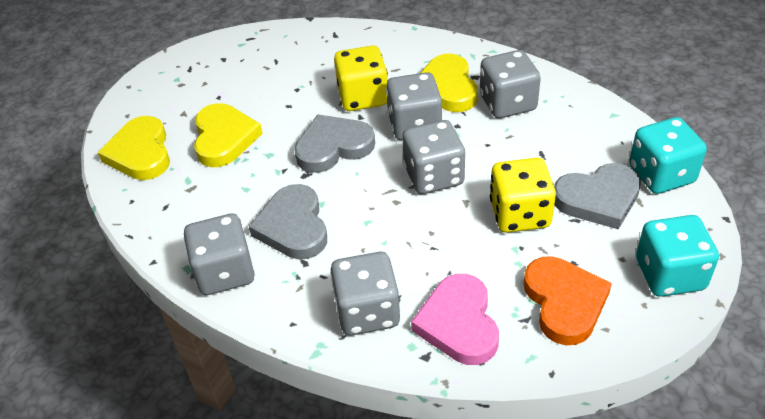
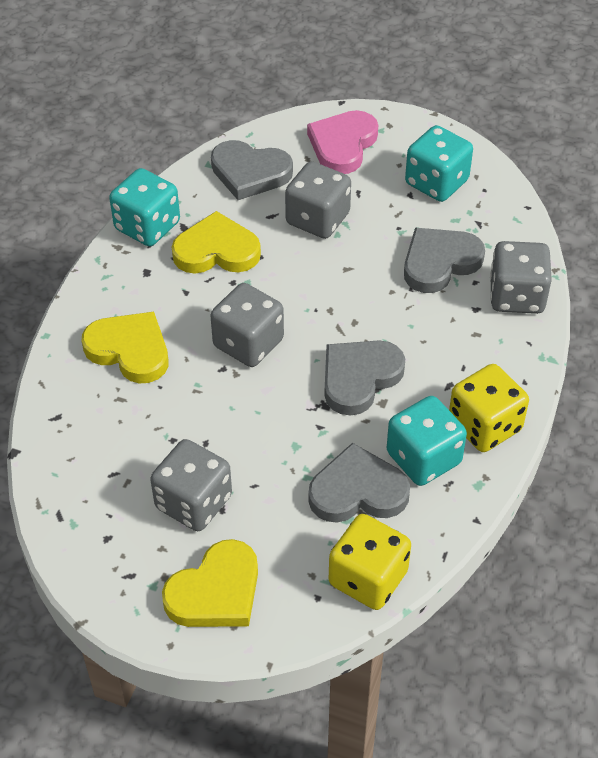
grey dice: [184,214,255,295] [330,252,400,336] [386,72,442,140] [402,120,465,194] [480,50,541,118] = 5 -> [150,439,232,531] [210,283,284,367] [285,161,351,239] [490,241,552,314] = 4
grey heart: [249,184,327,260] [294,114,375,173] [554,163,641,229] = 3 -> [211,140,293,200] [308,443,410,523] [324,340,405,416] [404,228,485,293] = 4
orange heart: [524,256,612,345] = 1 -> none = 0
turquoise dice: [629,117,707,194] [636,215,719,297] = 2 -> [109,168,180,246] [387,396,467,486] [405,125,473,202] = 3

